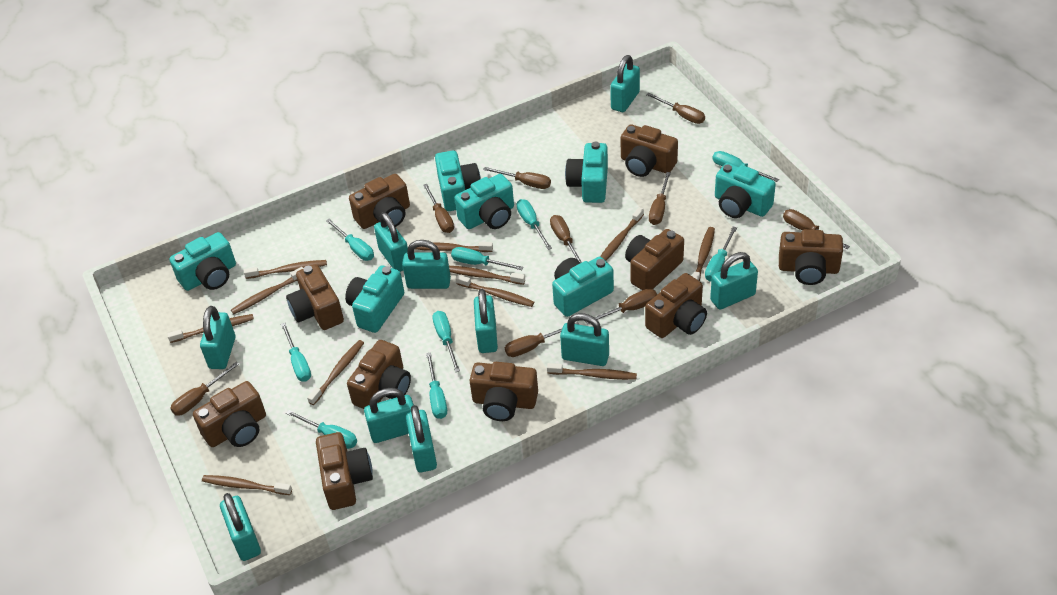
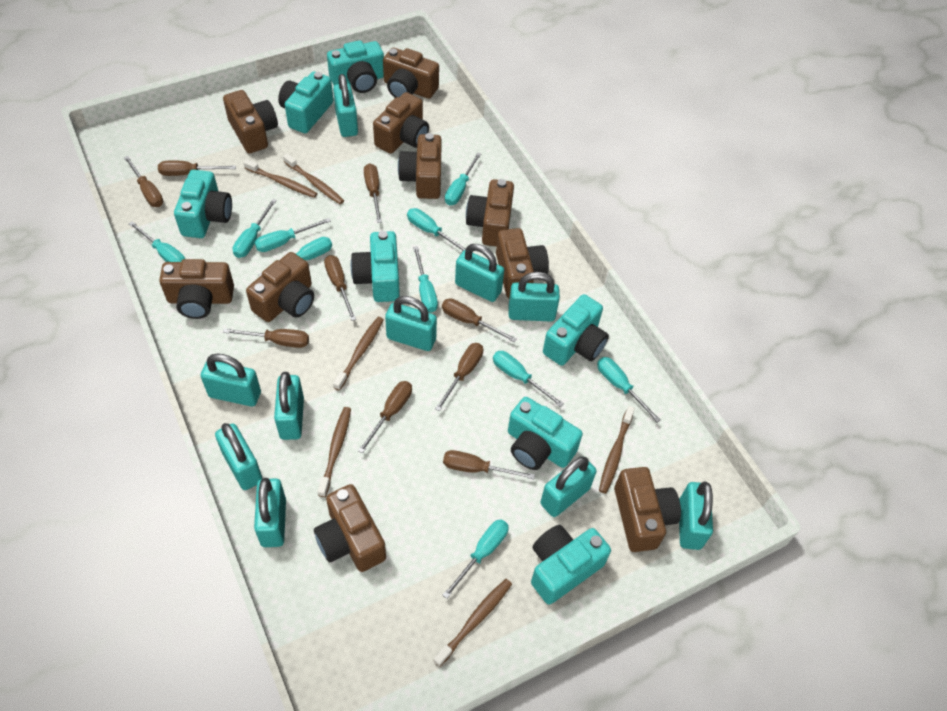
brown toothbrush: [167,314,254,343] [202,475,292,495] [231,267,304,314] [244,260,327,279] [307,340,364,405] [415,242,493,252] [449,266,525,285] [456,275,534,307] [547,363,637,380] [600,207,644,261] [693,227,715,281] = 11 -> [243,159,317,198] [283,154,344,204] [317,407,351,497] [333,317,384,391] [434,579,512,667] [599,406,635,494] = 6
turquoise screwdriver: [281,323,311,382] [286,410,357,449] [326,219,374,261] [426,352,447,419] [432,311,460,372] [451,247,524,270] [517,199,552,250] [705,226,737,282] [712,151,779,182] = 9 -> [129,221,185,262] [233,199,277,258] [254,218,331,252] [258,237,332,277] [407,208,466,251] [413,246,438,313] [442,519,509,599] [445,152,481,205] [493,351,564,407] [597,357,661,423] = 10

